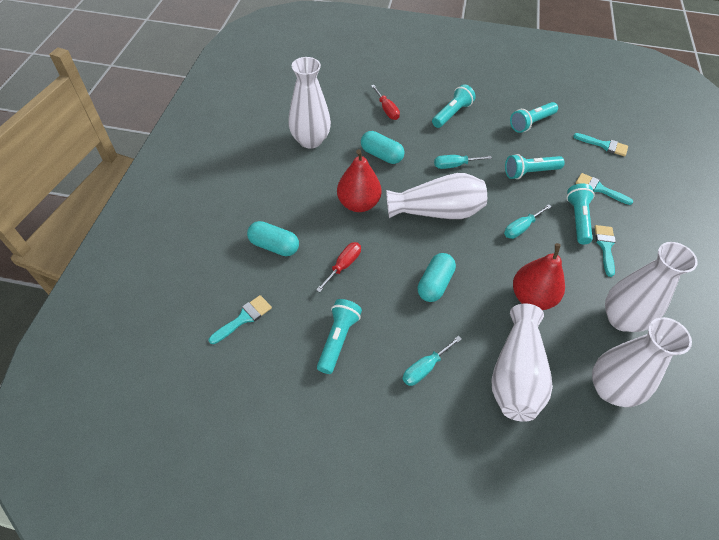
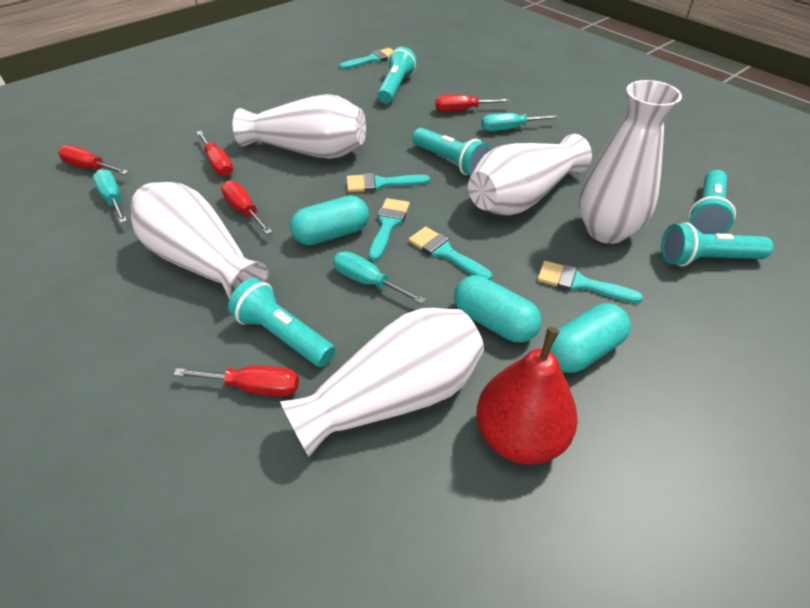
red pear: [337,149,382,212] [513,243,565,310] = 2 -> [476,327,578,464] = 1
red screwdriver: [316,242,361,292] [371,85,400,120] = 2 -> [58,145,129,175] [173,366,299,397] [196,131,233,176] [221,181,273,235] [435,94,511,112] = 5
turquoise brush: [209,295,272,344] [573,133,628,156] [576,173,633,205] [595,225,616,277] = 4 -> [339,48,393,69] [347,173,430,192] [369,198,410,261] [408,227,492,280] [537,261,643,303] = 5

